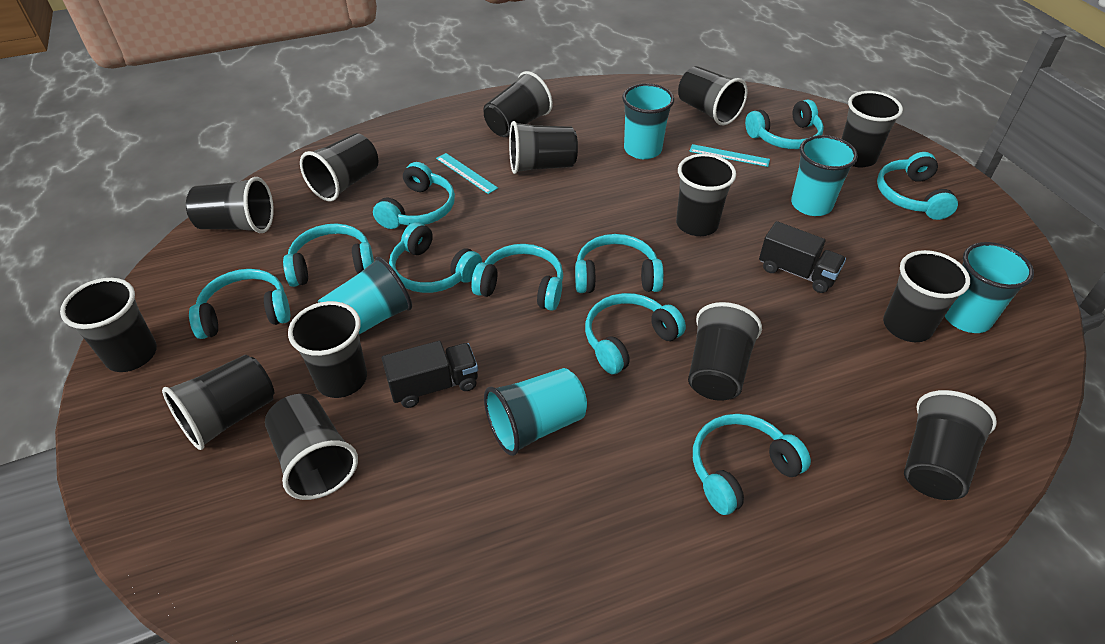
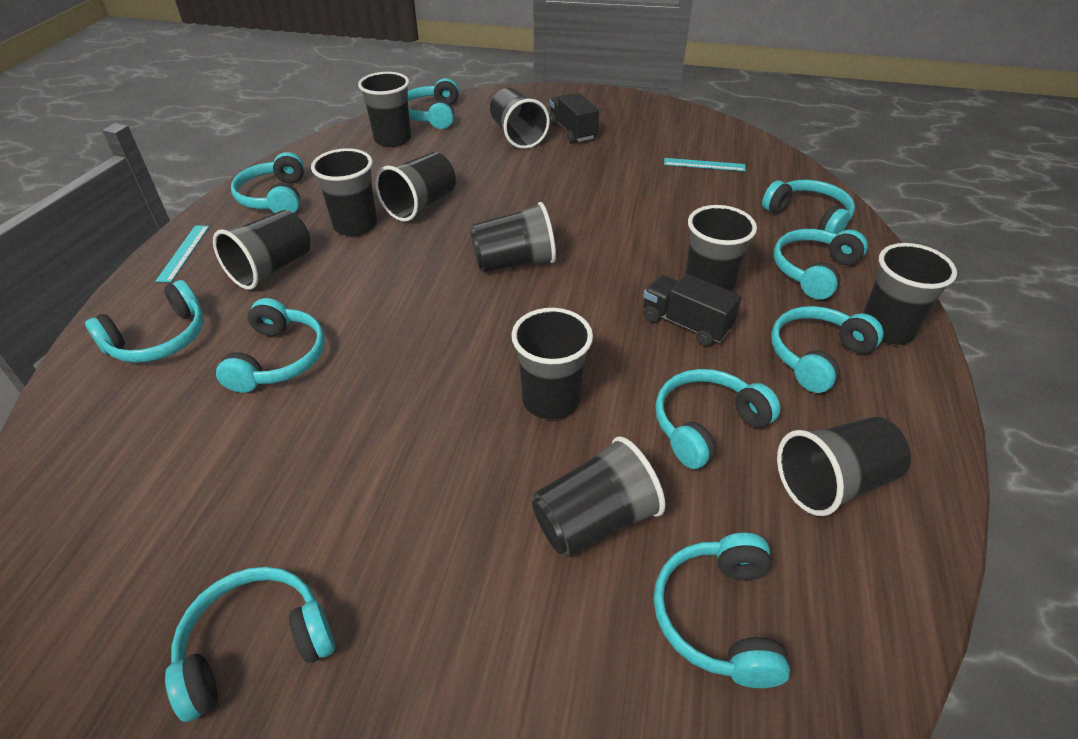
black cup: [60,278,157,372] [162,355,274,450] [186,177,274,233] [265,394,358,500] [288,301,367,398] [300,133,378,201] [483,71,553,137] [509,121,578,174] [676,154,736,236] [678,66,748,126] [688,302,762,401] [841,91,903,167] [883,250,970,342] [904,390,997,500] = 14 -> [213,210,310,290] [311,148,377,236] [358,72,411,147] [375,152,456,222] [470,202,556,272] [490,88,550,149] [511,308,593,419] [532,436,665,557] [685,205,757,292] [777,417,911,516] [863,243,957,345] = 11
turquoise cup: [318,257,412,335] [484,368,587,456] [622,83,674,159] [791,135,858,216] [945,242,1034,333] = 5 -> none = 0

